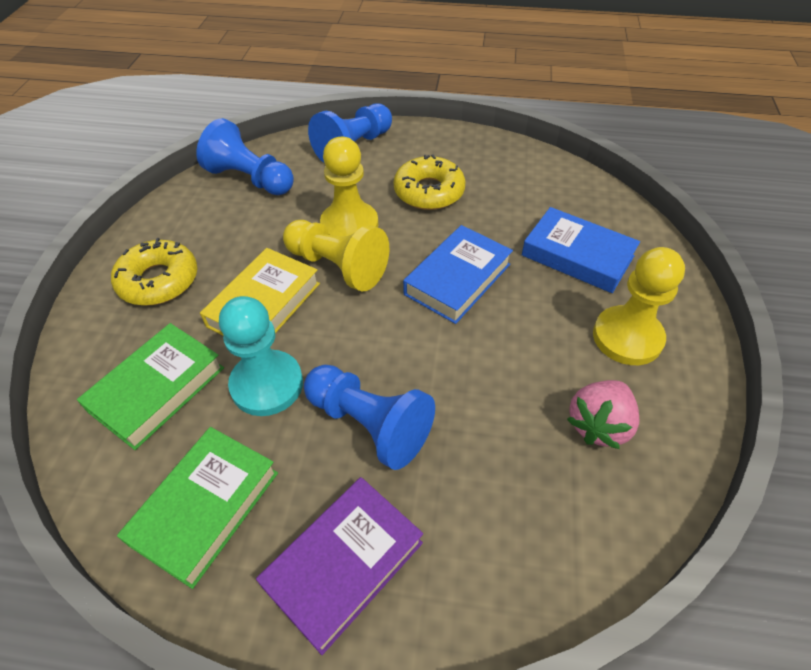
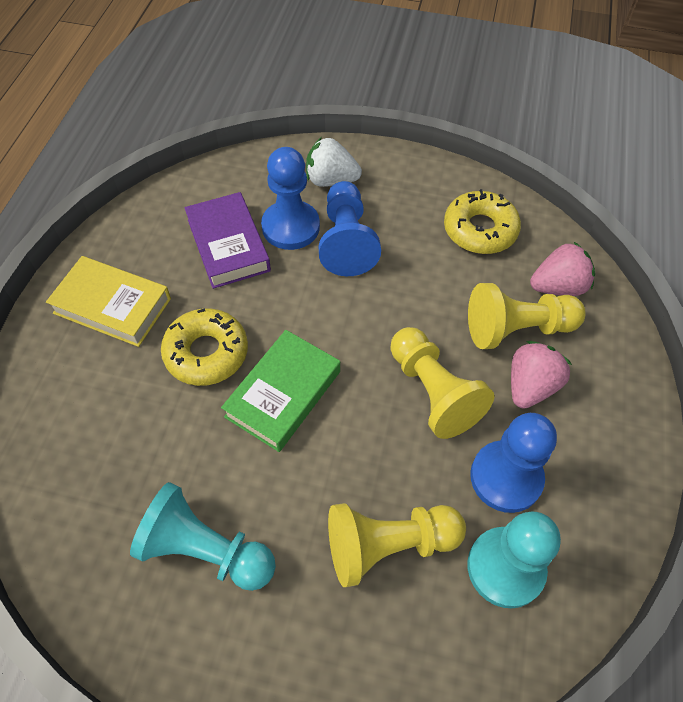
blue book: [403,225,513,324] [522,207,640,293] = 2 -> none = 0
green book: [77,323,224,450] [117,427,278,589] = 2 -> [221,330,340,452] = 1
pink strawberry: [567,380,639,449] = 1 -> [511,341,572,409] [530,242,595,296] = 2
turquoise pawn: [219,296,303,416] = 1 -> [130,482,276,591] [467,512,561,608] = 2
white strawberry: none = 0 -> [306,137,362,187] = 1

